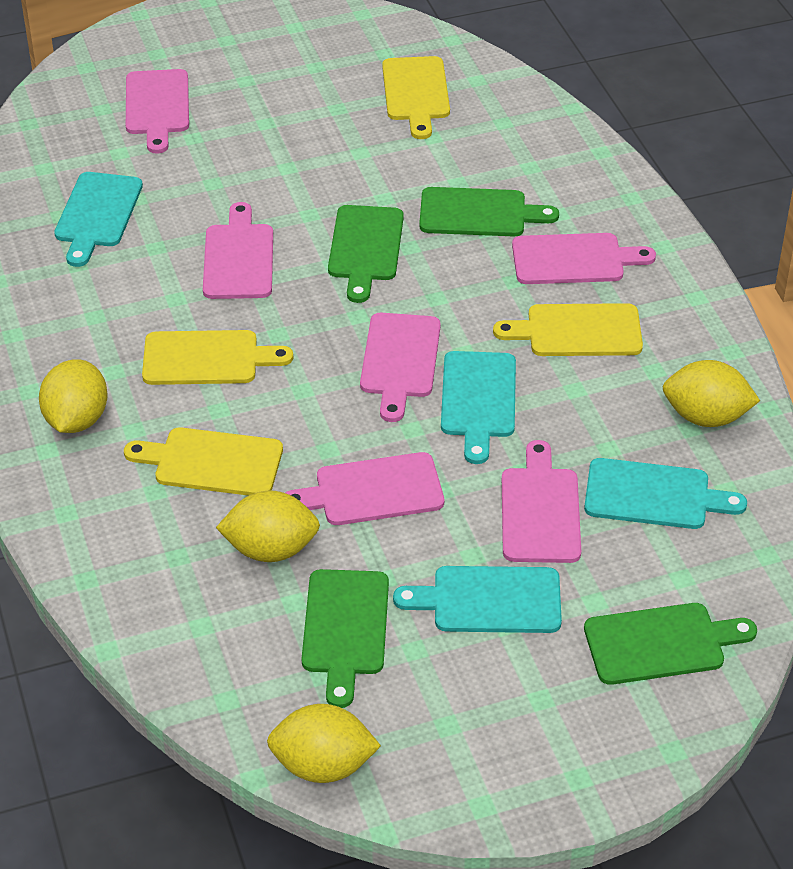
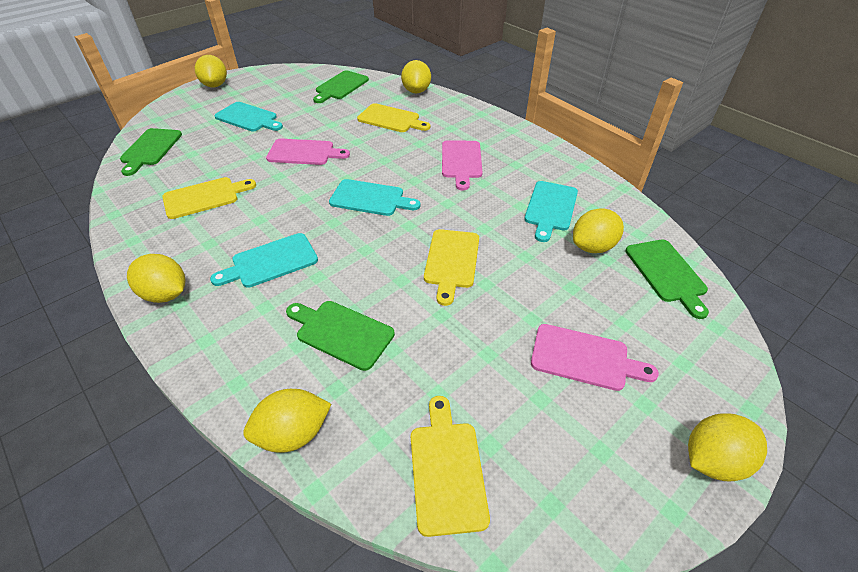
pink cutting board: [126,69,189,154] [203,202,273,299] [286,452,444,525] [360,313,441,422] [502,440,581,563] [512,233,656,284] = 6 -> [266,139,350,165] [442,140,482,190] [531,324,659,391] = 3
yellow lemon: [39,360,108,433] [216,490,320,562] [267,704,381,783] [663,360,760,427] = 4 -> [127,254,186,303] [195,55,227,87] [243,389,331,453] [401,60,431,94] [573,208,624,253] [688,413,767,482] = 6

